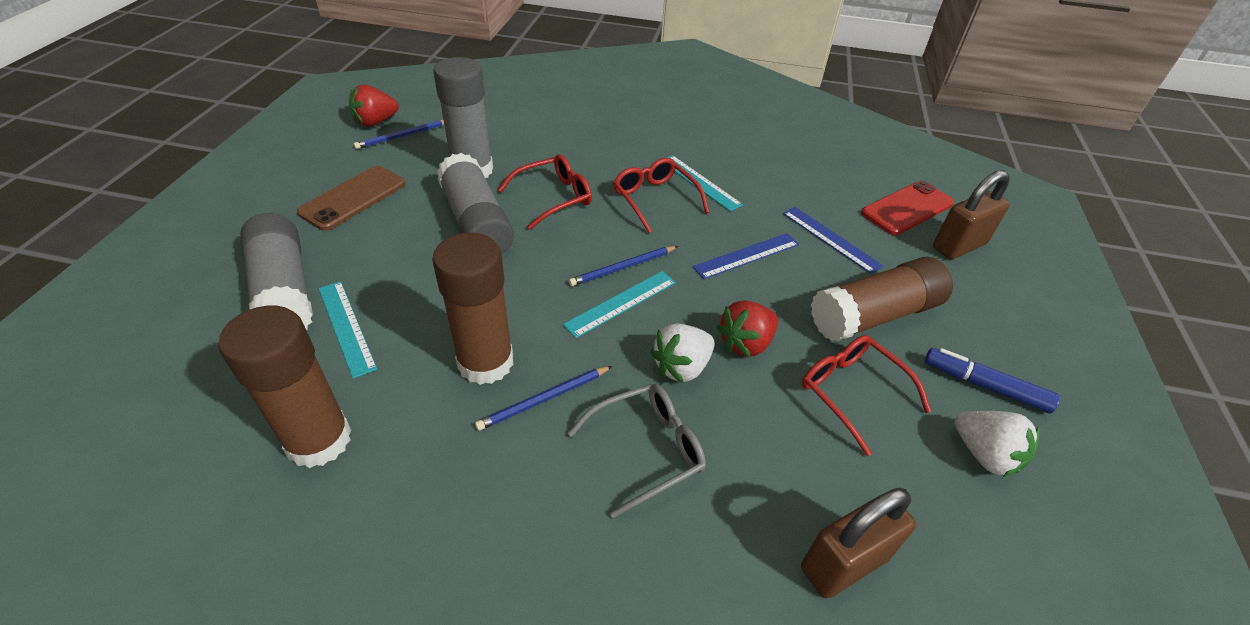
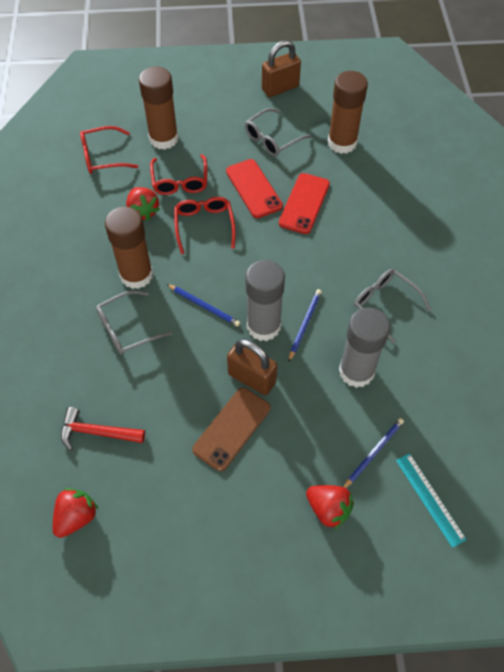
blue marker: [925,348,1060,413] = 1 -> none = 0
blue ruler: [693,233,799,279] [783,207,884,274] = 2 -> none = 0
grey glasses: [568,384,706,518] = 1 -> [96,290,172,355] [245,108,312,156] [354,269,431,344] = 3
grey glue stick: [240,213,313,330] [433,57,493,178] [437,153,514,254] = 3 -> [246,260,285,341] [339,308,390,388] = 2
red hammer: none = 0 -> [61,407,145,451] = 1
red phone: [861,181,954,235] = 1 -> [226,159,283,218] [279,173,330,234] = 2
red strawberry: [349,85,399,127] [717,300,778,357] = 2 -> [53,488,98,538] [126,187,160,221] [306,485,354,530] = 3
turquoise ruler: [319,281,377,379] [563,271,676,338] [667,155,743,211] = 3 -> [396,453,467,548] = 1
white strawberry: [650,324,715,383] [954,411,1040,478] = 2 -> none = 0

